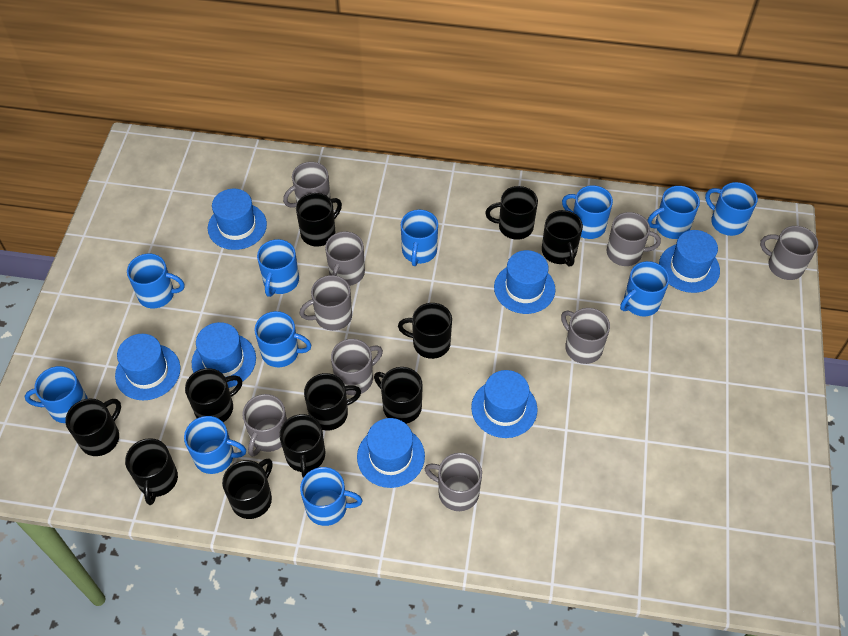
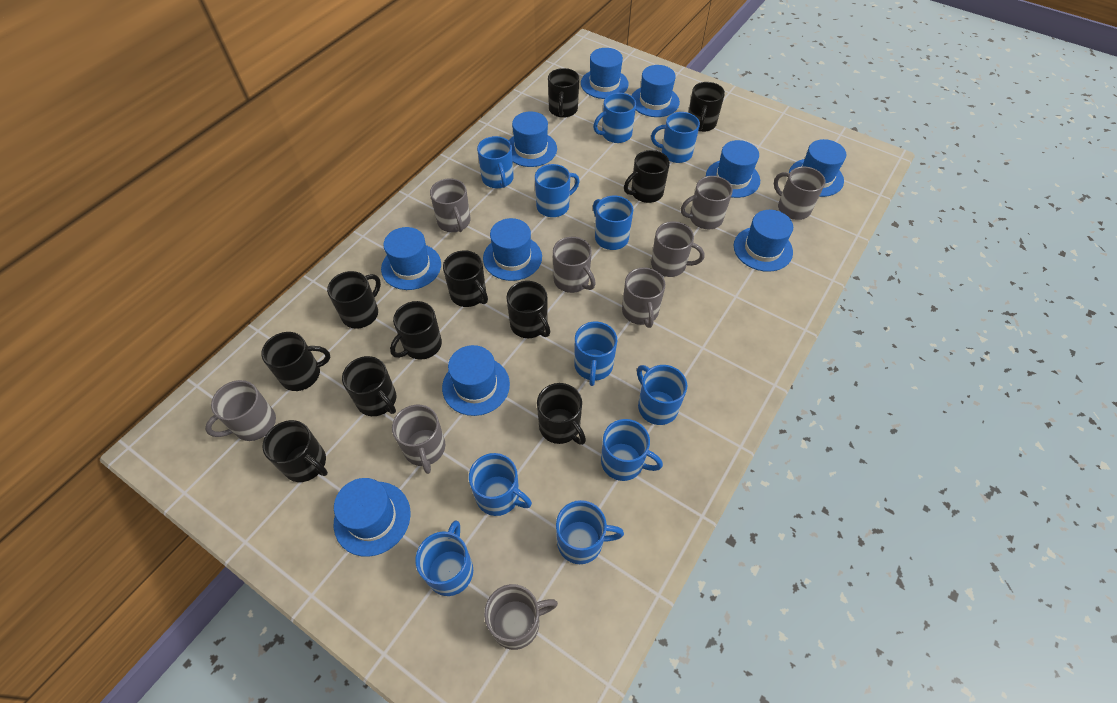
blue hat: [115,334,180,400] [192,322,256,388] [208,189,267,250] [357,418,425,488] [471,370,537,438] [494,250,556,314] [659,230,720,293] = 7 -> [334,478,411,557] [381,227,441,290] [442,345,510,416] [483,218,542,281] [509,111,557,167] [581,48,629,99] [632,65,680,117] [706,140,760,198] [734,210,793,272] [789,139,846,197] = 10

